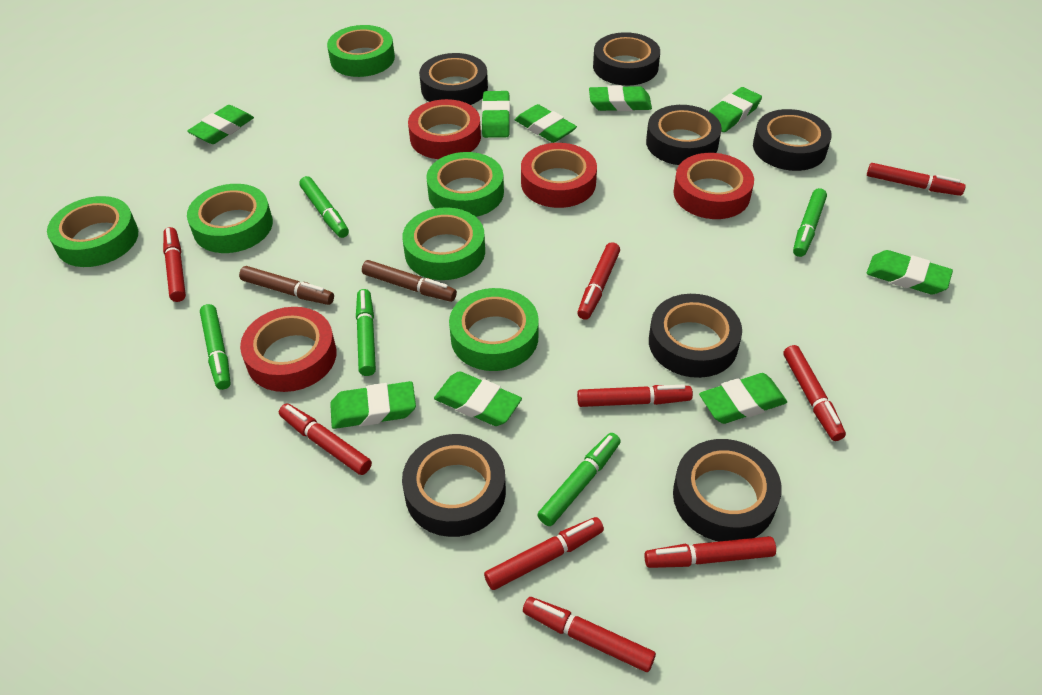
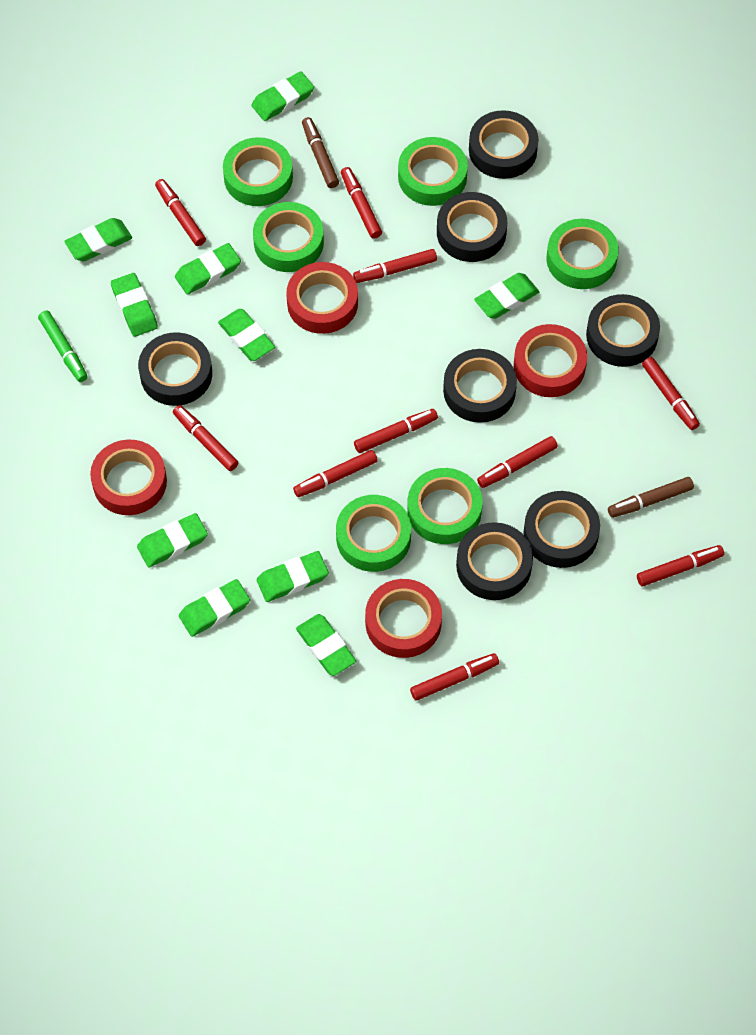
green eraser: [187,105,254,144] [330,381,416,429] [434,371,522,426] [482,91,510,138] [515,104,577,143] [589,85,652,111] [699,373,787,424] [709,87,762,132] [867,250,953,295] = 9 -> [64,218,132,261] [111,273,158,337] [137,513,208,567] [175,243,241,295] [179,579,250,637] [218,309,275,361] [251,71,314,121] [257,551,329,602] [296,614,356,676] [474,273,539,319] = 10
green marker: [200,304,231,390] [299,176,349,238] [356,289,376,376] [537,433,621,526] [793,188,827,257] = 5 -> [38,311,88,382] = 1
red marker: [163,227,186,302] [279,403,372,475] [484,517,604,590] [523,597,656,672] [577,242,620,320] [577,385,693,407] [644,536,776,568] [784,345,846,441] [867,163,966,196] = 9 -> [155,179,206,246] [173,405,239,471] [293,450,378,497] [341,167,382,239] [353,249,437,283] [354,409,438,453] [410,653,499,701] [477,436,558,488] [637,545,724,586] [642,357,700,430] = 10

